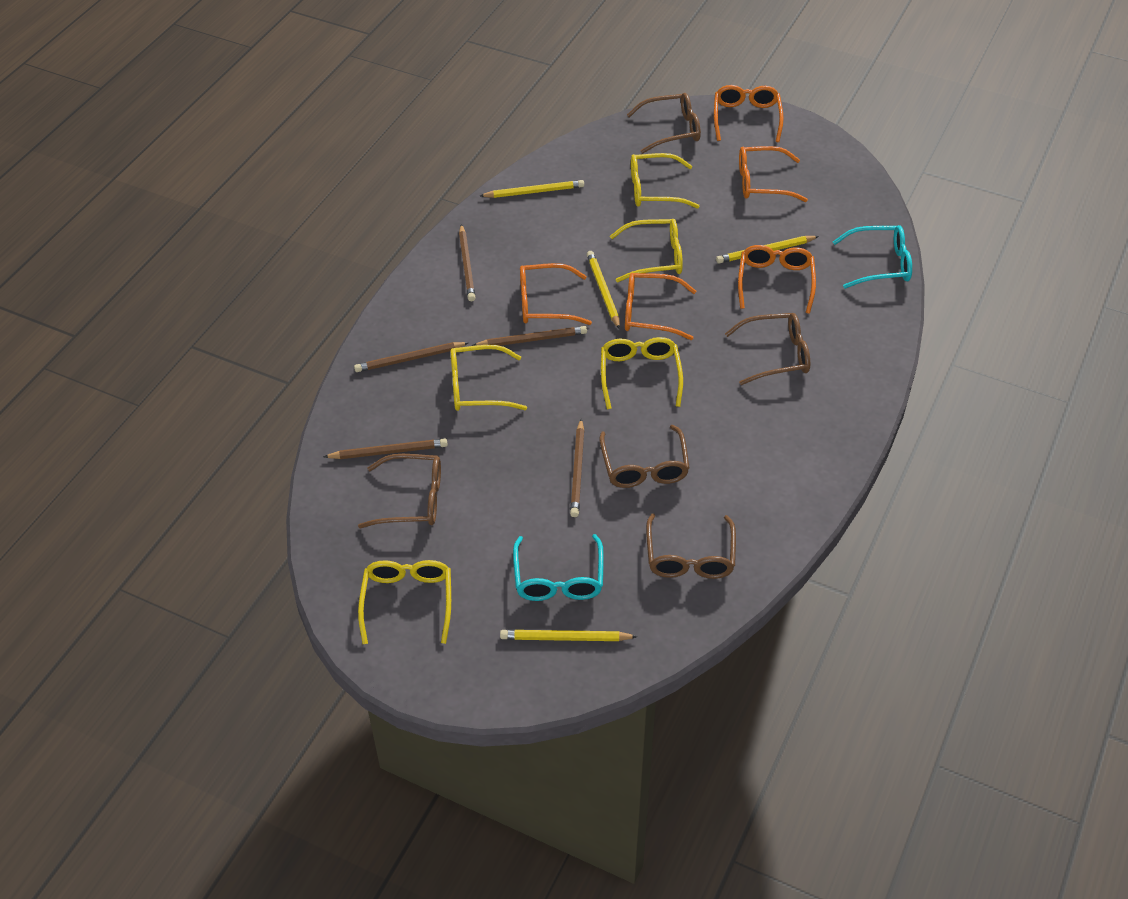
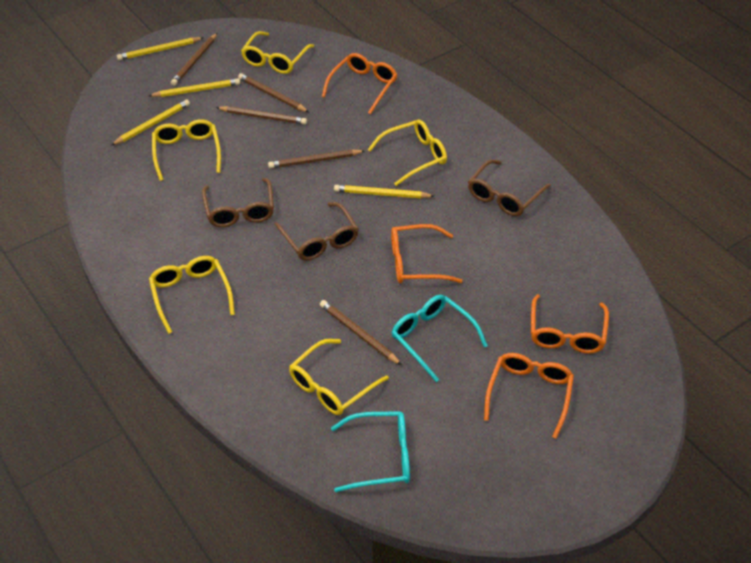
brown glasses: [358,454,441,528] [599,425,690,488] [627,93,701,154] [646,513,736,579] [725,313,810,385] = 5 -> [202,178,274,227] [274,202,359,261] [468,160,551,216] = 3
orange glasses: [520,263,592,325] [625,273,696,340] [714,85,784,142] [738,245,816,314] [739,146,808,202] = 5 -> [322,53,397,115] [391,224,462,284] [484,353,574,439] [531,294,609,354] = 4

